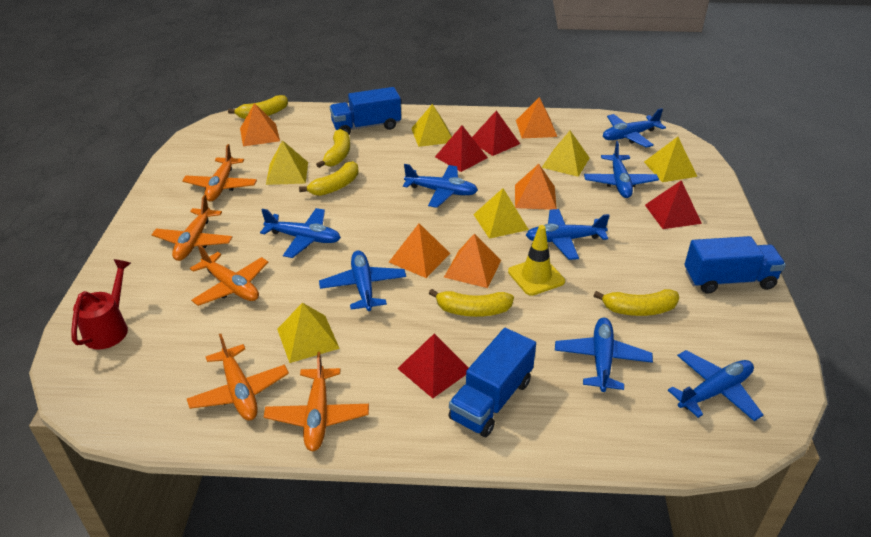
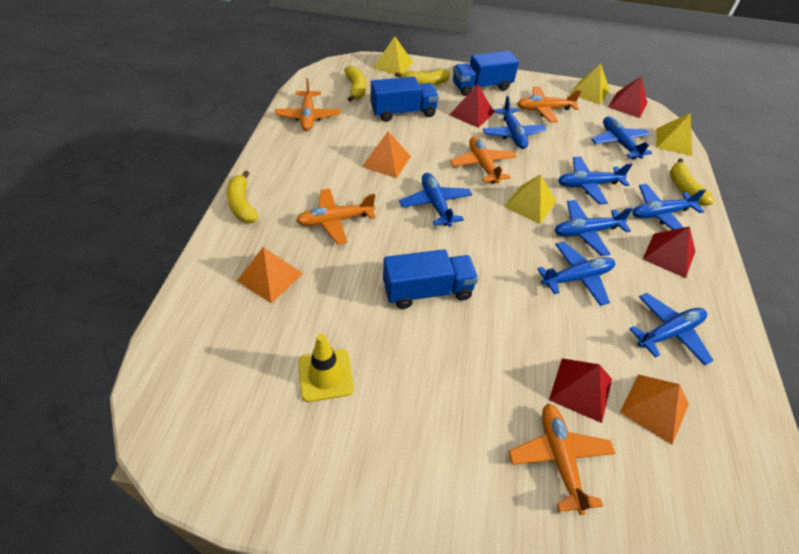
orange pyramid: [240,103,280,146] [389,223,450,278] [444,234,501,288] [515,164,557,210] [516,97,557,139] = 5 -> [237,247,303,303] [362,131,411,178] [619,374,689,445] = 3
red watering can: [71,259,131,350] = 1 -> none = 0
yellow banana: [228,95,288,119] [299,161,359,196] [316,129,350,168] [429,289,514,317] [594,289,679,316] = 5 -> [227,170,258,223] [344,66,366,102] [395,69,450,85] [670,158,714,206] = 4
yellow pyramid: [266,140,308,185] [277,303,340,363] [411,104,452,147] [473,188,529,239] [542,131,590,177] [644,137,697,182] = 6 -> [373,36,413,75] [504,174,556,224] [570,64,610,105] [656,113,692,156] = 4

